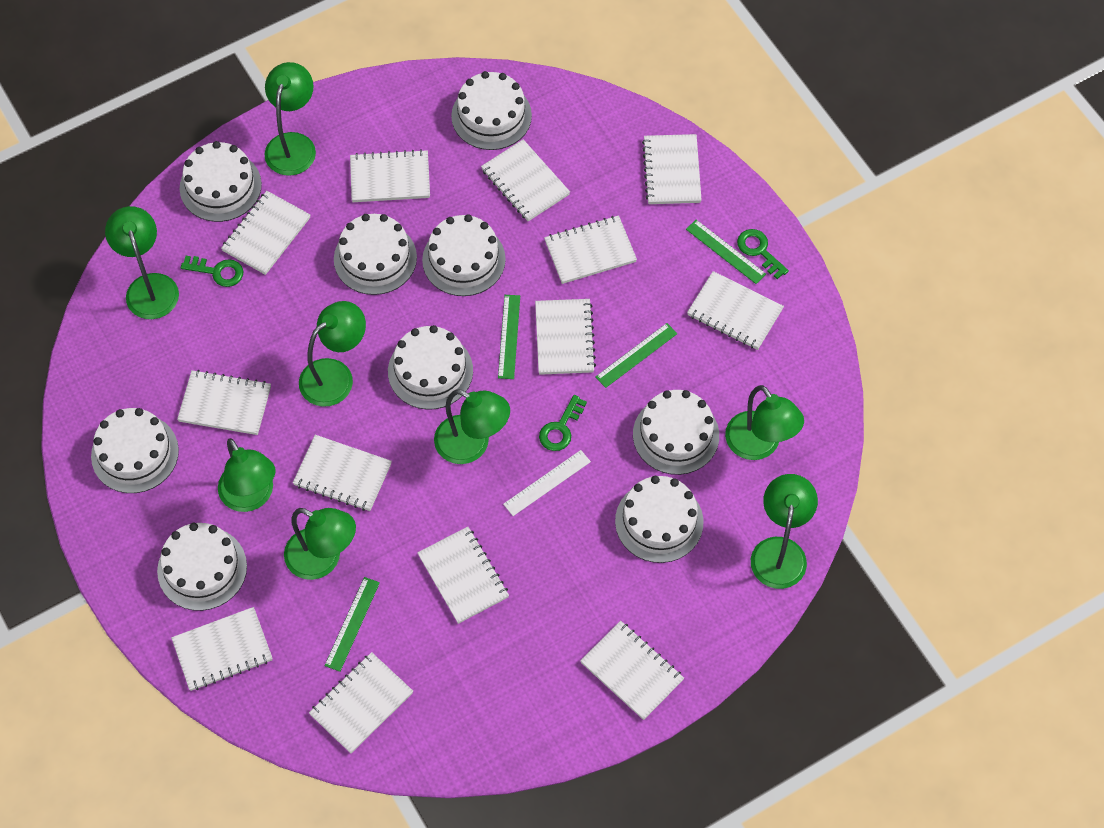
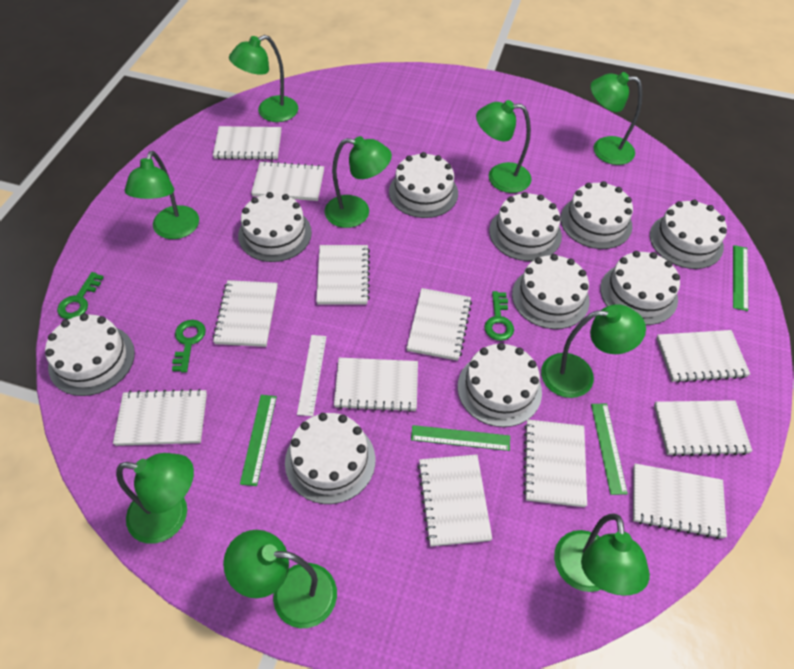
green lamp: [105,206,179,319] [218,438,276,512] [265,62,316,176] [284,508,356,580] [299,301,366,407] [434,389,510,464] [725,385,804,460] [751,474,818,589] = 8 -> [116,453,194,544] [124,151,199,239] [223,530,337,628] [229,35,298,122] [324,136,392,228] [476,100,532,193] [541,304,646,398] [554,513,650,596] [590,72,643,165] = 9
white cake: [91,408,179,493] [157,523,247,611] [180,141,262,222] [334,214,417,295] [388,325,473,410] [422,214,506,296] [451,71,532,150] [615,476,703,563] [633,390,719,475] = 9 -> [45,313,135,396] [238,192,312,262] [285,413,375,504] [389,152,458,218] [457,343,542,427] [489,192,562,261] [512,254,590,329] [561,181,633,249] [600,251,680,325] [650,200,727,269] = 10
white notebook: [171,607,273,691] [177,370,271,435] [221,191,310,275] [293,435,392,511] [309,652,413,753] [350,149,430,202] [417,527,509,624] [481,139,570,221] [535,299,596,375] [544,215,637,284] [580,621,684,720] [642,134,702,204] [687,271,784,350] = 13 -> [113,389,207,446] [213,126,281,160] [213,280,278,347] [251,161,324,201] [316,245,370,305] [334,358,418,412] [406,288,472,361] [417,454,492,546] [523,419,587,507] [633,464,727,539] [654,400,752,456] [657,330,750,383] = 12

